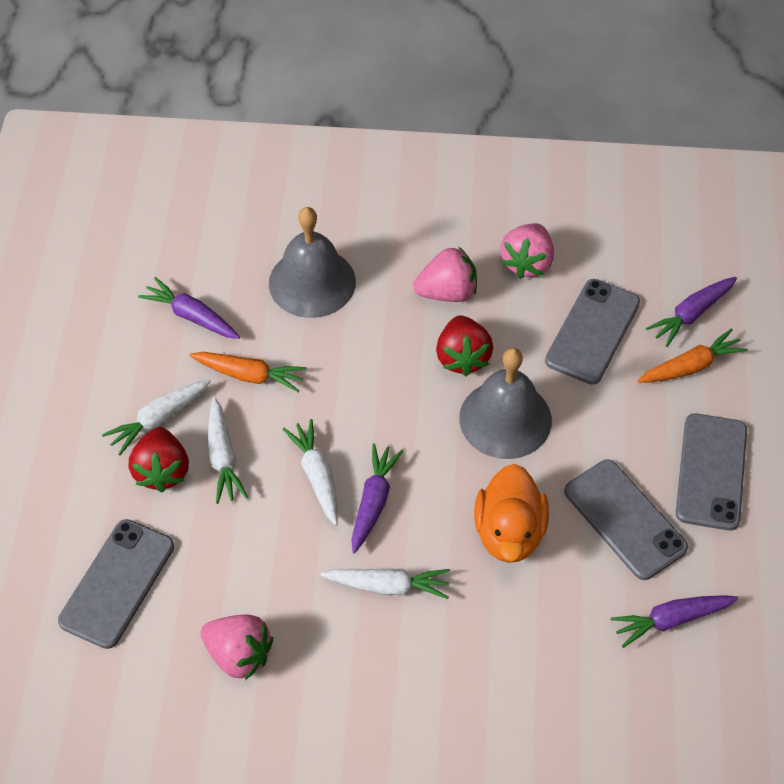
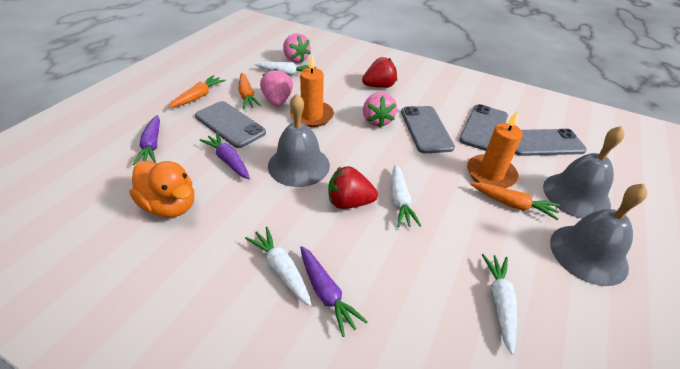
grey bell: [269,207,356,318] [459,348,552,459] = 2 -> [268,93,330,187] [543,126,624,219] [550,184,647,286] = 3
orange candle: none = 0 -> [290,54,334,127] [467,110,523,188] = 2
orange carrot: [189,352,307,392] [638,328,748,383] = 2 -> [168,75,226,108] [239,73,261,109] [470,182,560,220] = 3
purple carrot: [138,277,240,339] [351,443,403,554] [610,595,738,648] [646,277,737,347] = 4 -> [133,115,160,165] [199,133,250,179] [300,246,367,337] = 3

